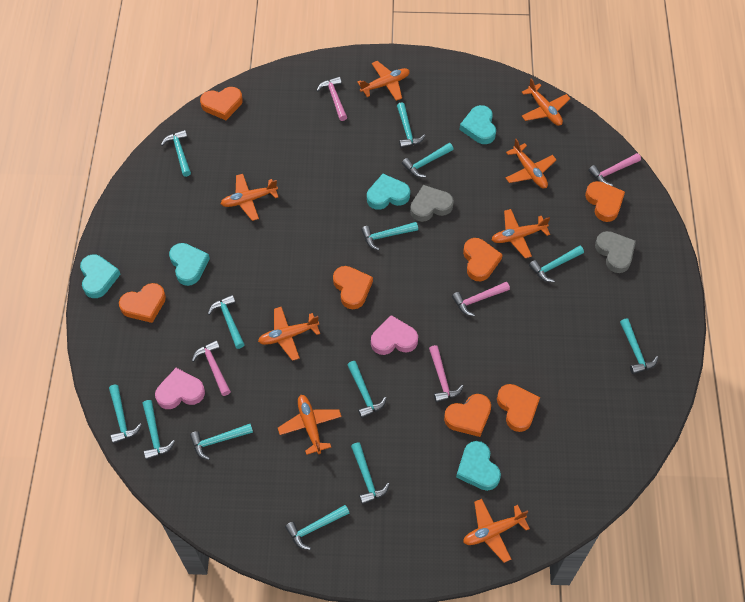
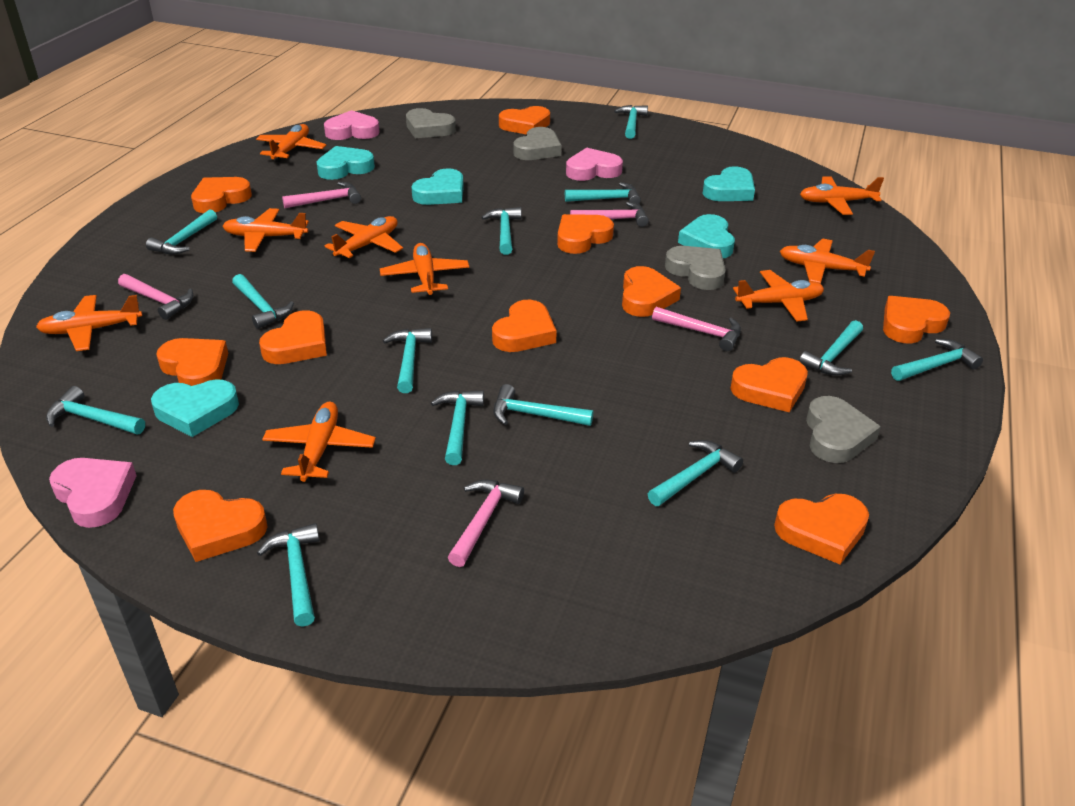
grey heart: [410,185,454,222] [595,231,636,273] = 2 -> [406,108,456,138] [513,127,562,160] [665,246,726,290] [806,396,881,463] = 4
orange heart: [119,283,166,323] [200,87,243,120] [333,266,373,309] [444,394,491,437] [463,238,503,281] [497,384,540,432] [585,181,625,222] = 7 -> [156,338,228,386] [173,490,267,562] [191,177,252,213] [259,310,327,364] [492,300,557,352] [499,106,550,135] [557,214,614,254] [622,266,681,317] [730,357,808,413] [774,494,869,564] [883,296,950,344] = 11
orange plane: [221,174,278,221] [258,307,320,361] [278,395,342,455] [357,61,410,101] [463,499,530,563] [492,209,550,258] [505,139,556,188] [522,78,571,126] = 8 -> [36,295,142,351] [223,208,309,252] [256,124,326,162] [262,402,376,482] [325,216,403,259] [380,243,469,296] [733,270,824,322] [780,239,875,284] [800,177,884,215] = 9
pink heart: [155,368,205,409] [371,315,418,355] = 2 -> [49,458,137,528] [324,110,380,140] [566,148,623,181] = 3

